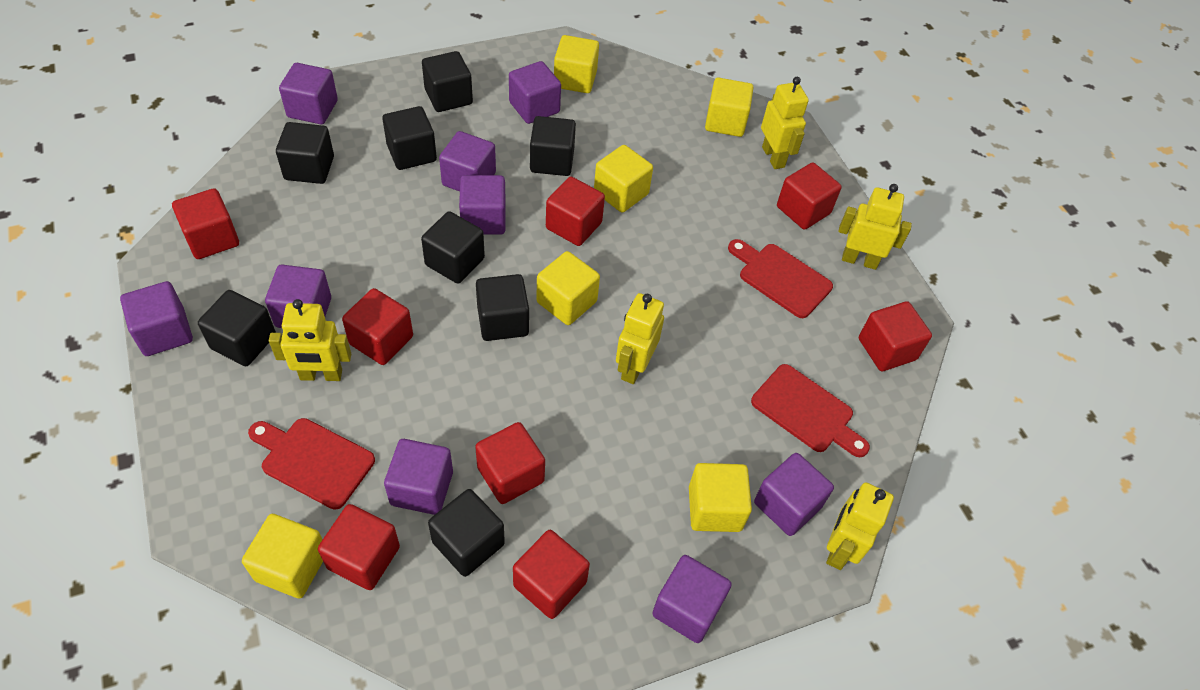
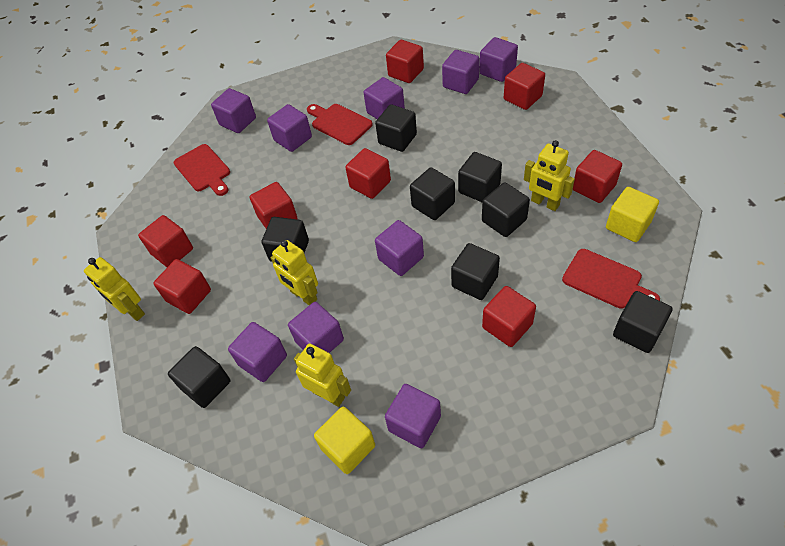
yellow cube: [242,514,323,598] [536,251,600,325] [554,35,599,93] [594,145,653,213] [689,463,752,532] [705,78,753,137] = 6 -> [314,407,375,474] [606,187,659,242] = 2
yellow robot: [269,299,351,381] [616,293,664,384] [761,77,809,169] [826,482,894,570] [838,184,912,270] = 5 -> [84,257,145,321] [271,240,318,305] [294,343,351,407] [524,140,575,211] = 4

